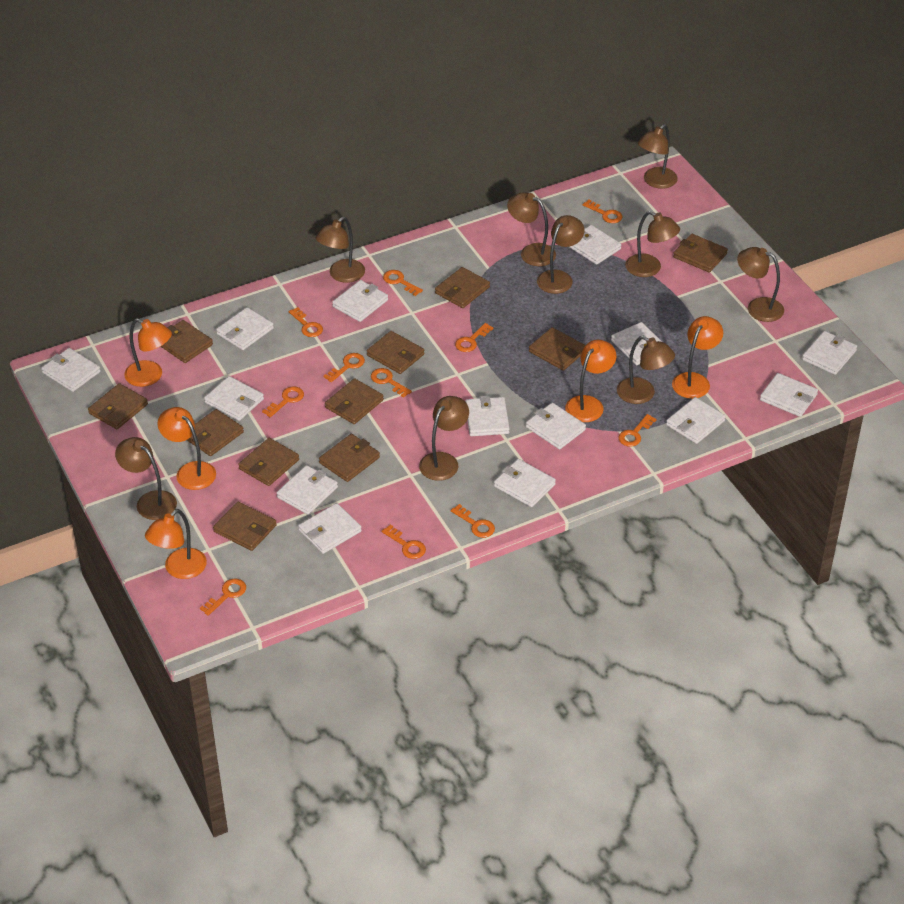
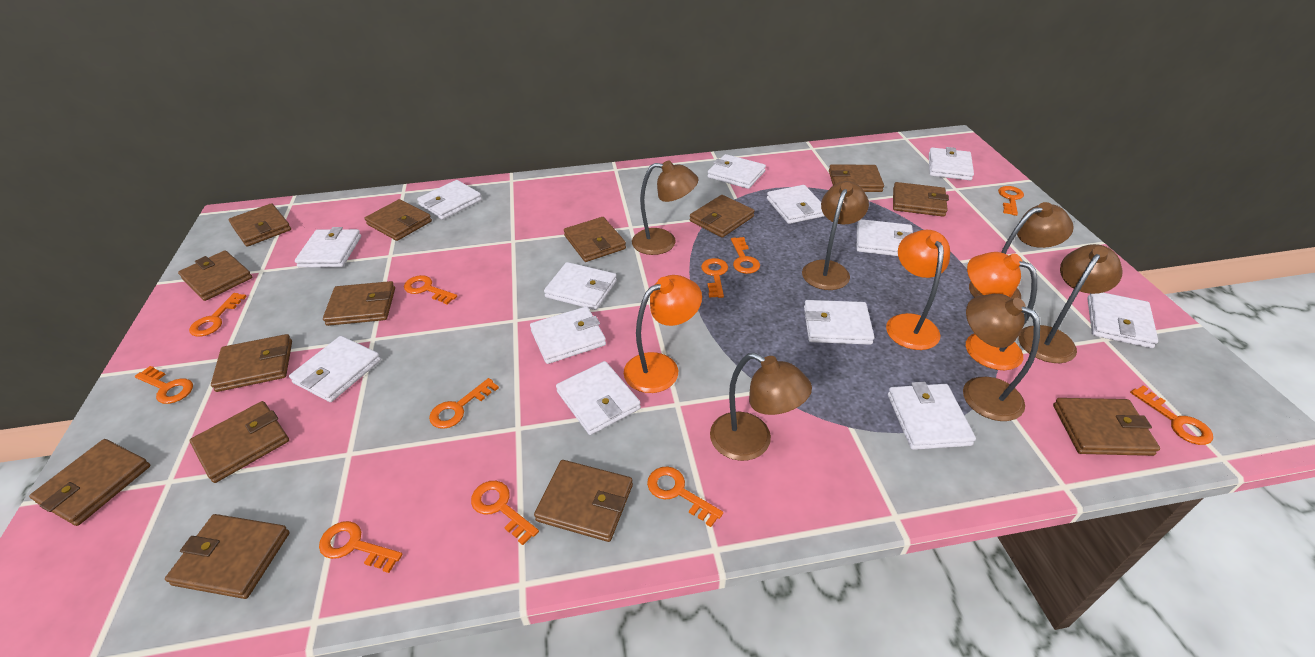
brown lamp: [115,437,177,520] [316,217,365,283] [419,396,469,481] [507,192,556,266] [537,215,584,294] [617,336,675,404] [625,211,680,277] [638,124,678,189] [737,247,784,322] = 9 -> [632,161,698,255] [710,353,812,461] [802,181,869,290] [963,294,1040,421] [969,202,1074,299] [1018,244,1123,363] = 6
brown wallet: [88,383,148,429] [160,320,213,363] [187,409,244,456] [213,502,277,551] [238,438,299,486] [319,434,380,482] [325,378,384,424] [367,331,425,374] [435,267,490,308] [529,327,586,371] [673,234,728,273] = 11 -> [29,439,150,526] [165,514,290,599] [178,250,252,301] [190,401,289,483] [211,334,292,392] [228,203,291,247] [323,281,395,326] [365,199,432,241] [534,460,633,542] [564,217,626,262] [690,195,755,238] [829,164,884,192] [893,182,949,217] [1053,398,1160,456] = 14
orange lamp: [124,318,172,387] [145,509,207,579] [158,407,216,490] [565,340,616,422] [672,316,723,399] = 5 -> [624,275,702,393] [886,230,950,350] [966,252,1037,370] = 3
white wallet: [41,348,101,392] [204,376,264,421] [216,307,274,350] [277,465,338,515] [298,503,362,554] [332,280,388,322] [465,396,510,436] [494,459,556,507] [526,403,586,449] [570,225,621,265] [611,322,662,365] [666,397,726,444] [760,373,818,417] [802,331,857,375] = 14 -> [289,336,381,402] [295,227,361,268] [417,180,482,220] [530,306,606,364] [544,262,617,310] [556,361,641,435] [708,154,766,189] [767,185,824,224] [804,300,875,345] [857,219,913,256] [888,382,976,450] [929,147,974,180] [1087,293,1158,348] = 13

